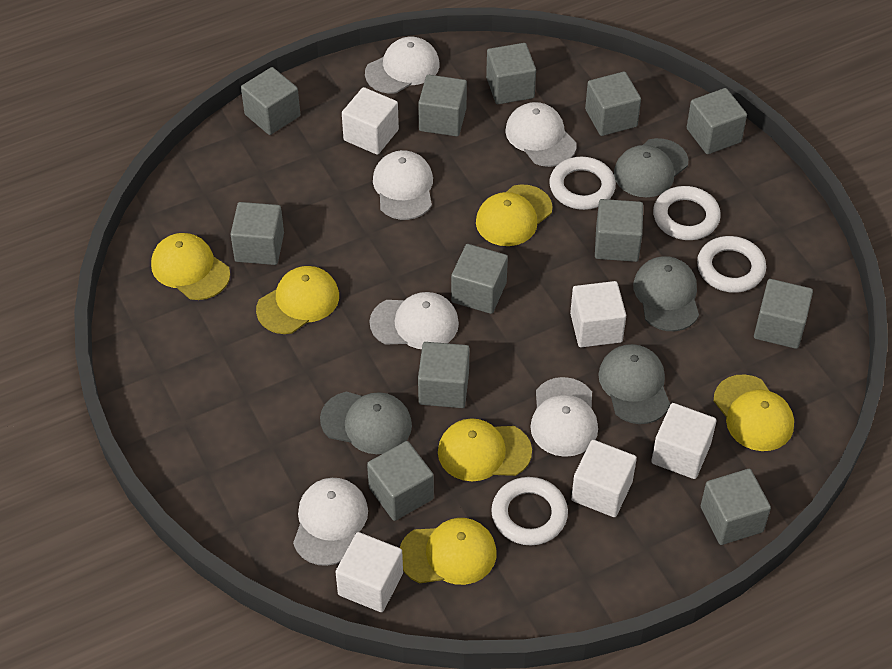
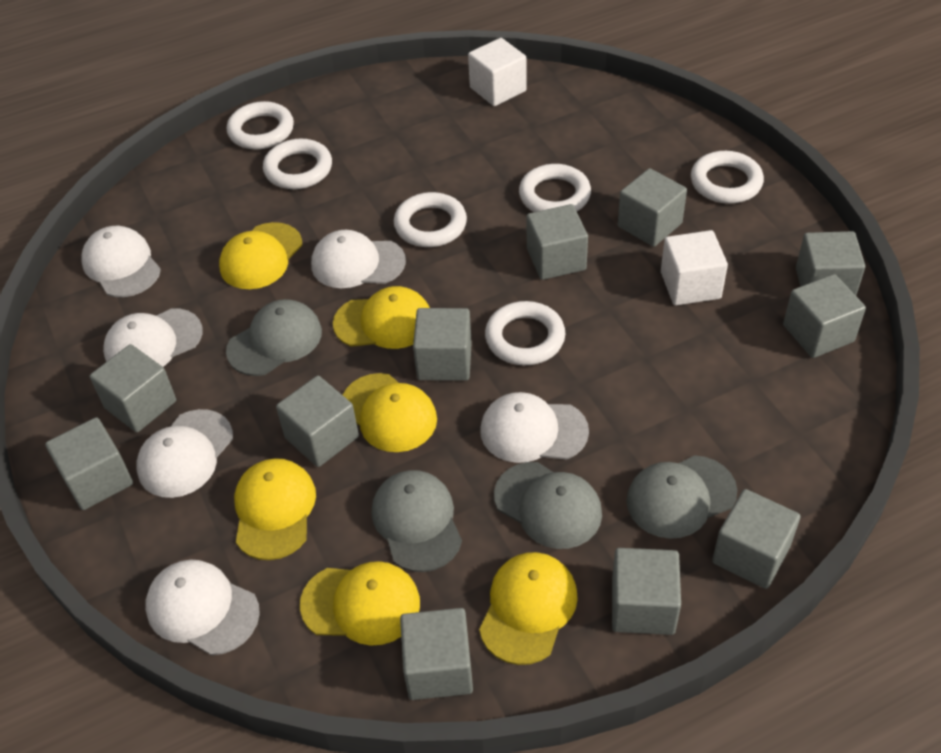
grey cube: [230,202,284,265] [241,67,300,135] [367,441,434,521] [418,75,467,136] [418,342,470,408] [451,244,508,314] [486,43,536,104] [585,72,641,136] [595,199,643,262] [687,88,747,154] [701,469,771,545] [754,279,813,349] = 12 -> [45,417,133,510] [90,344,176,432] [276,375,359,467] [400,608,473,700] [413,308,472,381] [527,204,588,280] [612,548,681,635] [618,168,687,247] [712,489,801,589] [783,274,866,358] [796,231,865,295] = 11
white cube: [335,532,403,612] [342,87,399,155] [570,281,626,347] [571,440,637,517] [651,403,716,479] = 5 -> [468,38,527,106] [661,230,728,305] = 2
white ring: [491,477,568,545] [549,157,616,210] [653,186,721,240] [697,236,766,293] = 4 -> [227,101,294,150] [263,139,332,189] [394,192,467,247] [485,301,566,365] [519,164,591,212] [691,151,764,204] = 6

